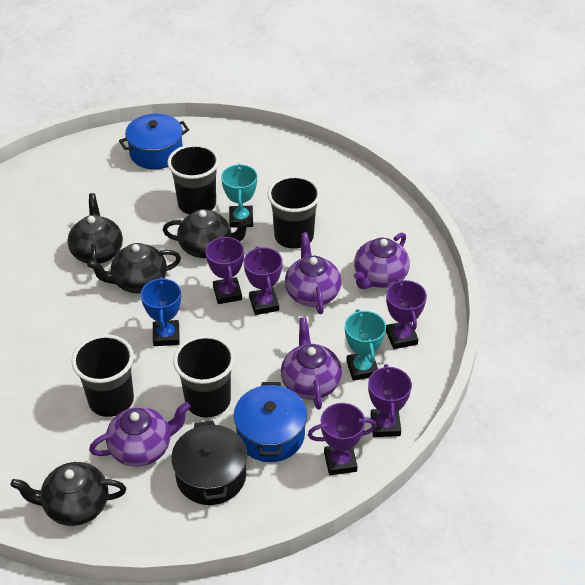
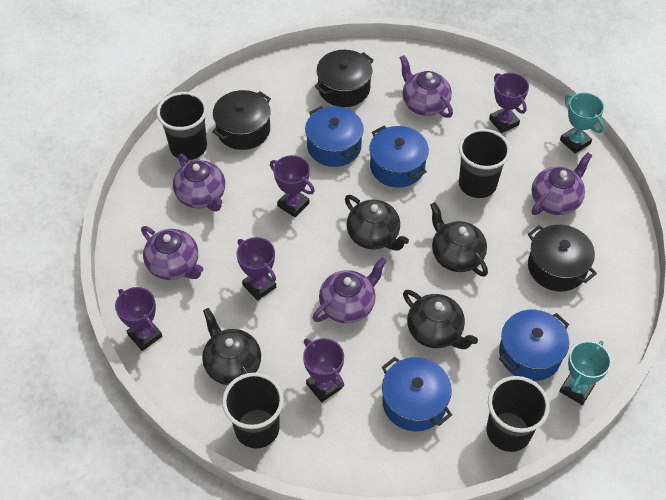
black pot: [171,421,247,505] = 1 -> [212,90,271,150] [315,50,374,107] [528,225,597,291] = 3
blue pot: [119,114,189,169] [234,382,307,462] = 2 -> [305,106,364,167] [369,126,429,188] [382,357,452,431] [499,310,569,381] = 4
blue trophy: [141,277,181,346] = 1 -> none = 0
purple teapot: [89,402,191,467] [281,317,342,410] [285,232,341,314] [354,233,410,289] = 4 -> [141,226,203,280] [173,153,225,212] [313,257,387,324] [399,55,453,118] [531,153,592,215] = 5

